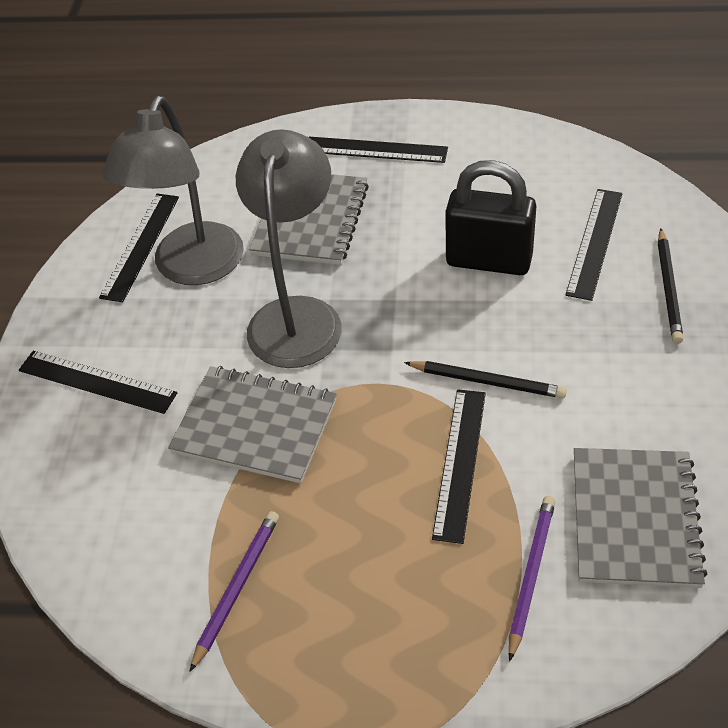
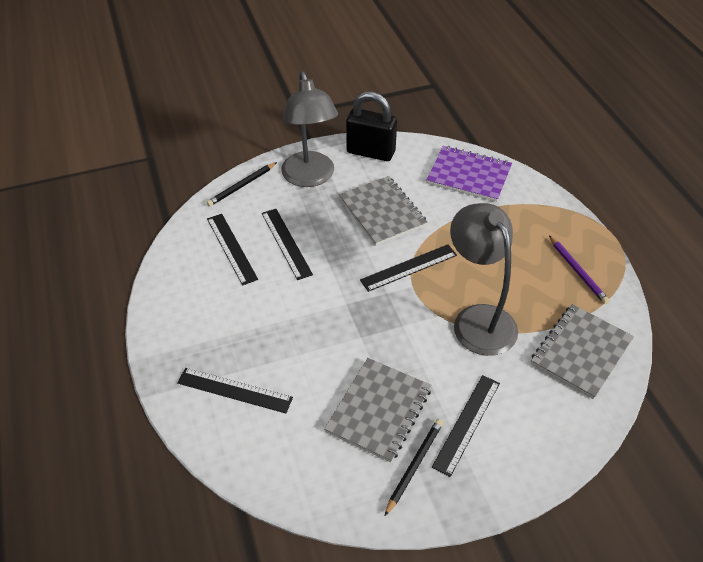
purple notebook: none = 0 -> [426,146,512,202] = 1
purple pencil: [189,511,279,672] [508,496,555,662] = 2 -> [549,236,610,304] = 1

